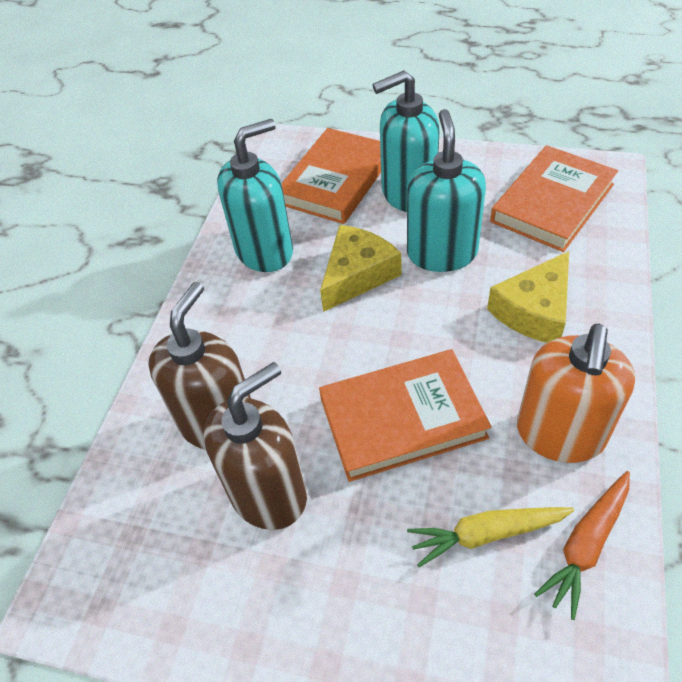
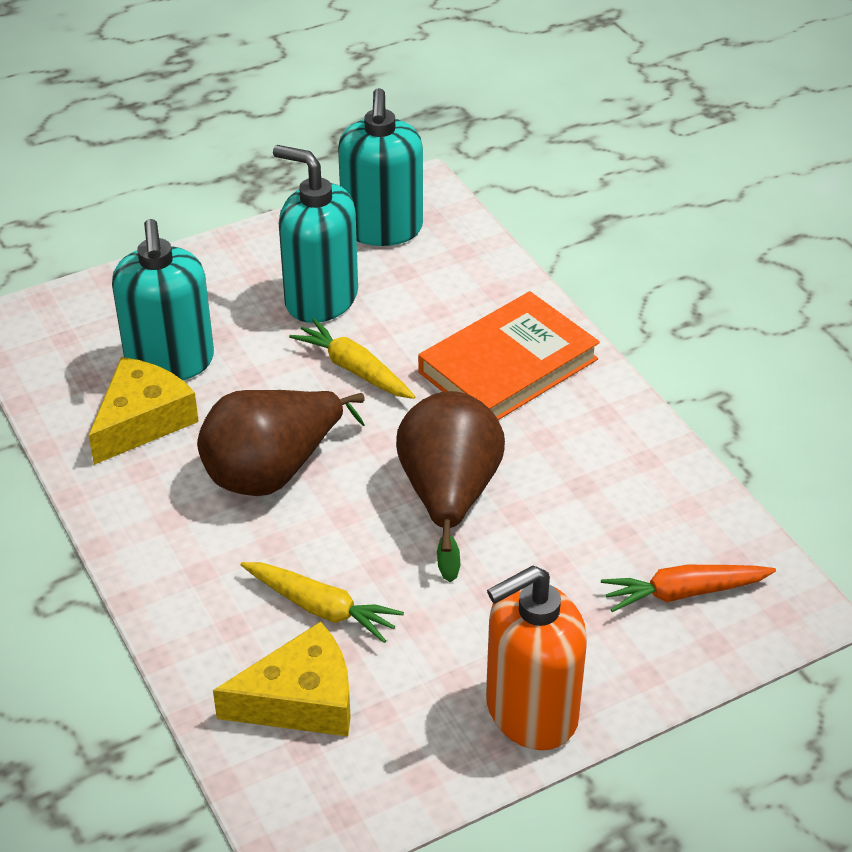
brown pear: none = 0 -> [197,390,365,496] [396,391,505,583] = 2
brown soap dispenser: [148,282,251,450] [204,362,307,530] = 2 -> none = 0
orange book: [282,128,381,224] [319,349,492,482] [490,145,618,252] = 3 -> [418,291,600,420] = 1
yellow carrot: [407,507,574,567] = 1 -> [240,562,404,643] [289,318,415,399] = 2

